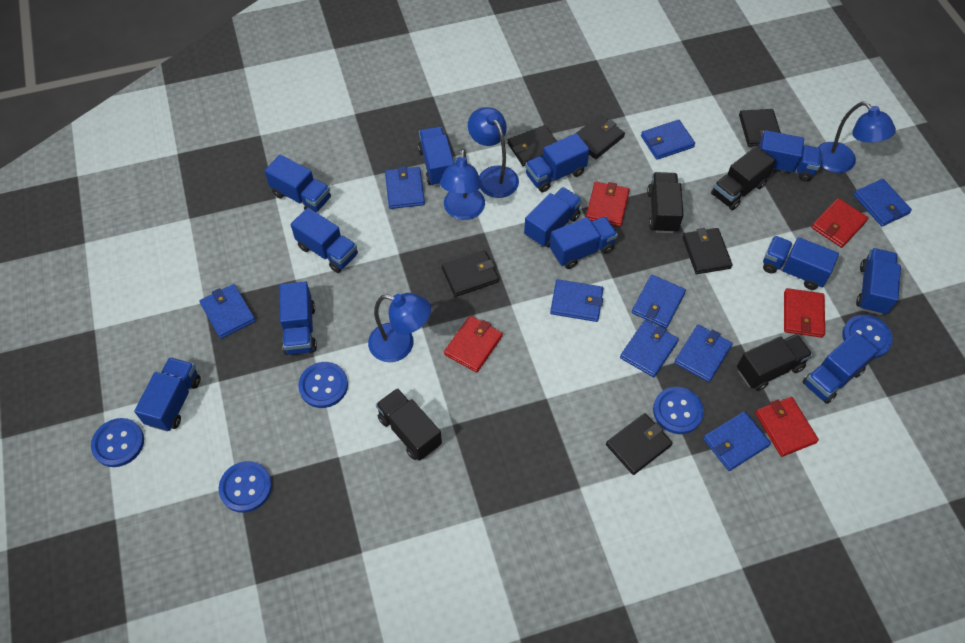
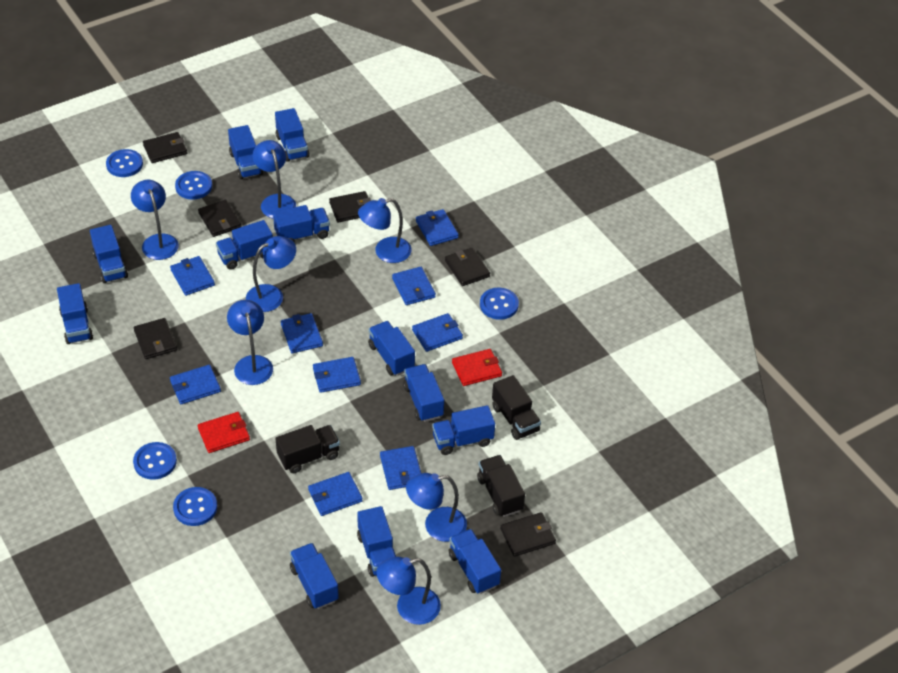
black truck: [376,388,442,461] [647,172,684,233] [711,146,776,210] [737,334,813,391] = 4 -> [275,425,340,473] [477,455,525,517] [492,375,541,440] = 3
blue lamp: [368,293,431,362] [440,149,485,220] [468,107,519,198] [818,101,896,173] = 4 -> [131,180,179,260] [227,300,273,385] [246,236,296,312] [253,140,296,218] [358,198,411,263] [376,557,441,625] [406,473,467,542] = 7
red wallet: [444,316,503,373] [586,181,630,227] [755,397,819,457] [784,288,825,338] [811,198,868,248] = 5 -> [198,412,250,453] [452,349,502,386] = 2

